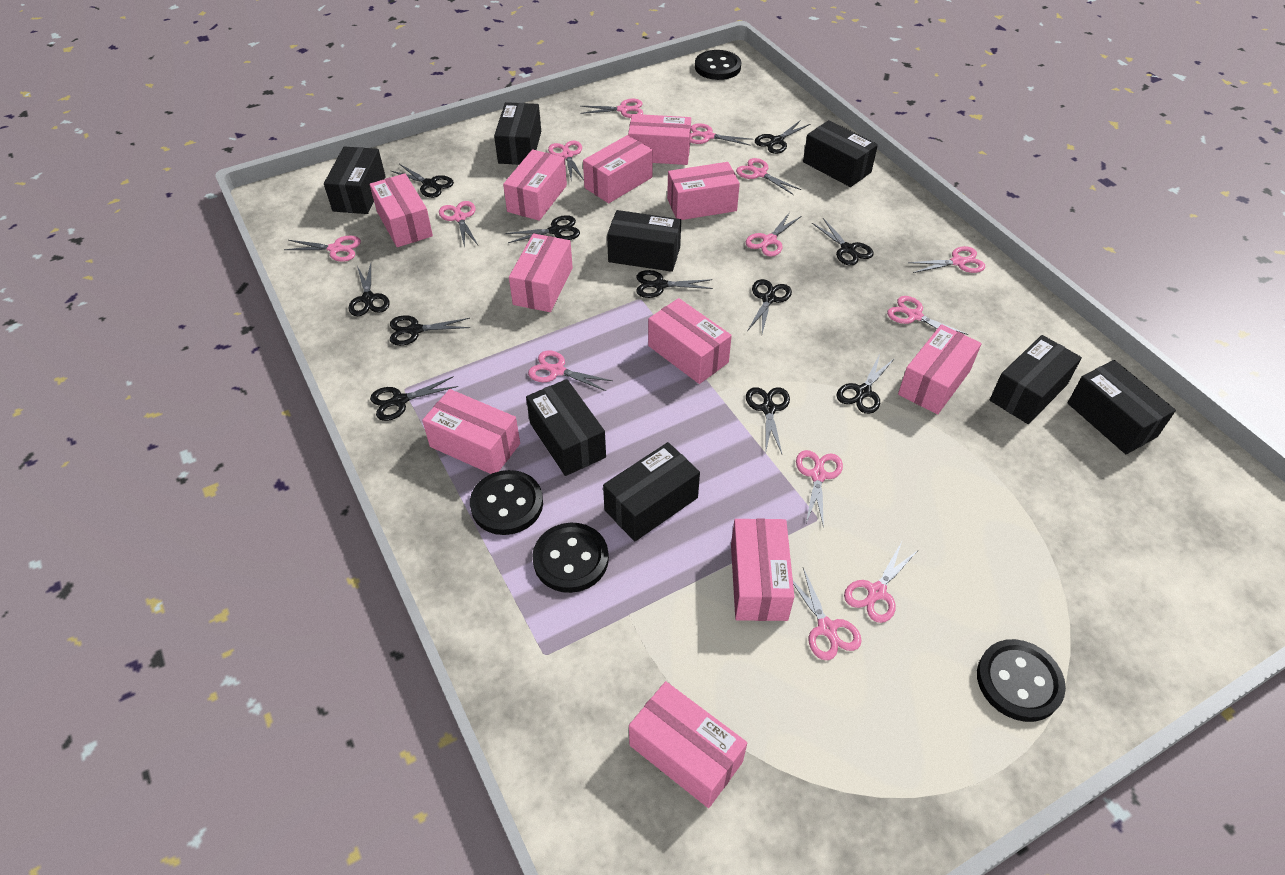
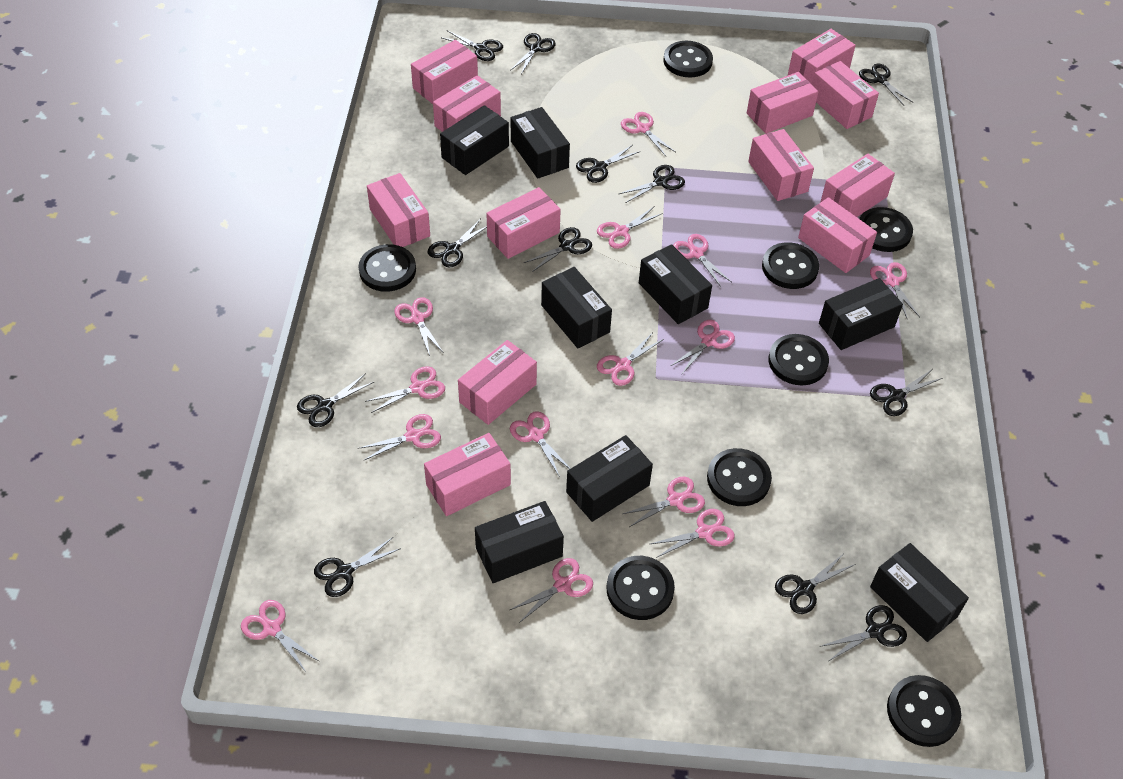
black button: [470,470,543,535] [532,523,609,593] [695,50,741,80] [977,639,1066,722] = 4 -> [359,244,416,292] [606,556,675,620] [664,41,713,78] [707,448,772,506] [762,242,819,289] [768,334,829,385] [859,207,913,252] [887,675,961,747] = 8
black scissors: [348,263,390,316] [370,376,458,421] [390,315,470,346] [391,164,454,198] [505,215,580,243] [636,270,713,298] [746,387,790,454] [748,279,792,333] [755,120,810,154] [812,218,874,266] [837,354,895,414] = 11 -> [297,373,374,427] [314,537,401,597] [428,219,487,267] [442,31,503,61] [510,33,556,74] [524,227,592,272] [576,145,641,183] [619,165,685,203] [775,554,855,614] [819,605,907,661] [859,64,914,105] [870,369,943,416] = 12
pink box: [370,173,433,247] [422,389,520,474] [503,149,567,221] [509,233,573,312] [583,135,653,203] [628,114,691,165] [629,681,747,808] [648,298,732,384] [667,162,740,220] [731,518,794,621] [898,324,981,415] = 11 -> [367,173,430,247] [411,40,478,104] [424,433,511,516] [433,75,501,132] [458,340,537,425] [486,187,561,259] [747,72,819,134] [748,129,814,201] [788,29,856,84] [798,197,877,273] [812,61,879,129] [820,154,895,217] = 12
pink scissors: [284,236,361,262] [439,201,478,248] [528,350,613,391] [548,141,584,180] [580,99,643,118] [690,123,753,146] [736,158,801,195] [746,212,801,257] [793,568,861,660] [796,450,843,528] [844,542,918,623] [887,296,968,335] [908,246,985,273] = 13 -> [241,600,319,672] [358,414,441,461] [365,366,445,413] [394,297,443,356] [510,411,571,477] [510,558,593,623] [597,207,663,249] [597,332,664,386] [621,112,676,156] [623,477,705,527] [650,509,735,558] [671,320,735,374] [673,234,732,287] [870,262,920,318] = 14

